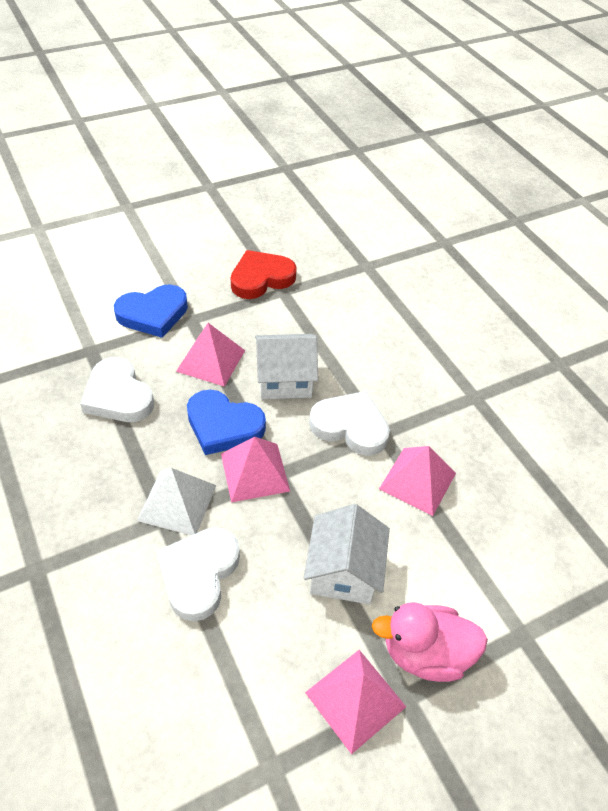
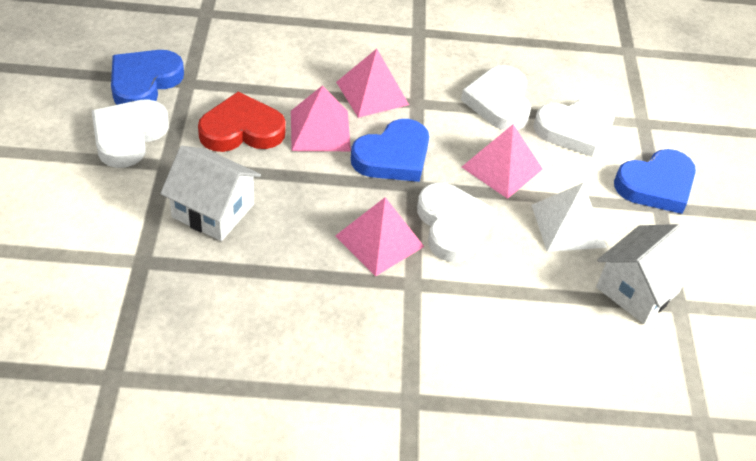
blue heart: [114,285,188,338] [187,390,266,455] = 2 -> [111,50,184,105] [351,119,429,182] [614,149,696,214] = 3
pink duck: [372,602,488,682] = 1 -> none = 0
white heart: [80,357,154,422] [156,527,240,622] [309,391,390,456] = 3 -> [92,99,169,168] [417,183,497,262] [461,65,531,130] [533,98,615,157] = 4

